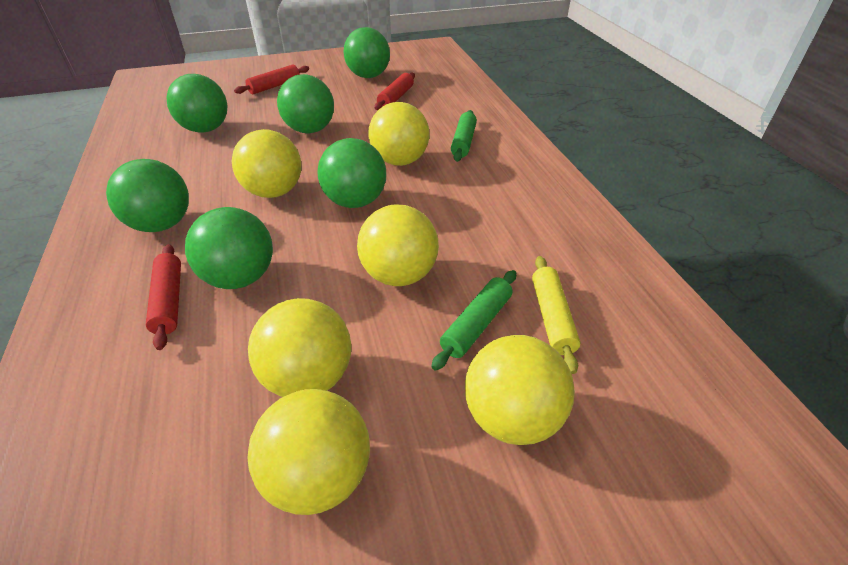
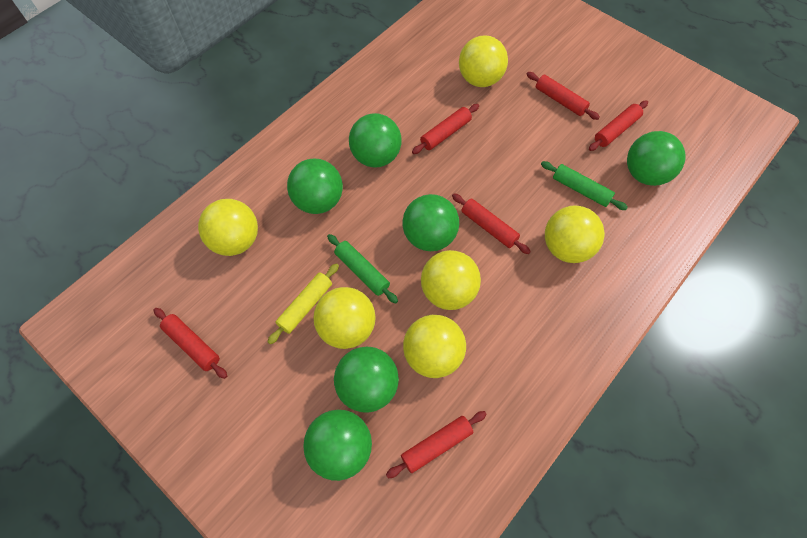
red rolling pin: [146,244,181,350] [234,64,309,94] [374,73,415,110] = 3 -> [154,308,227,379] [386,411,487,478] [412,104,479,154] [452,193,531,254] [526,72,600,120] [589,100,648,151] = 6

